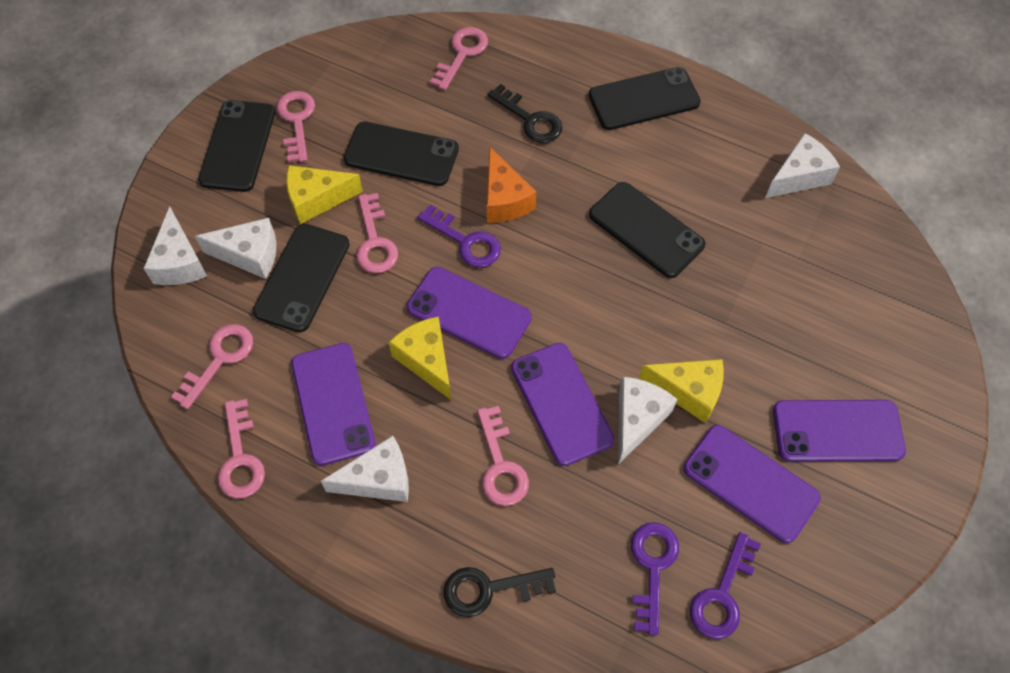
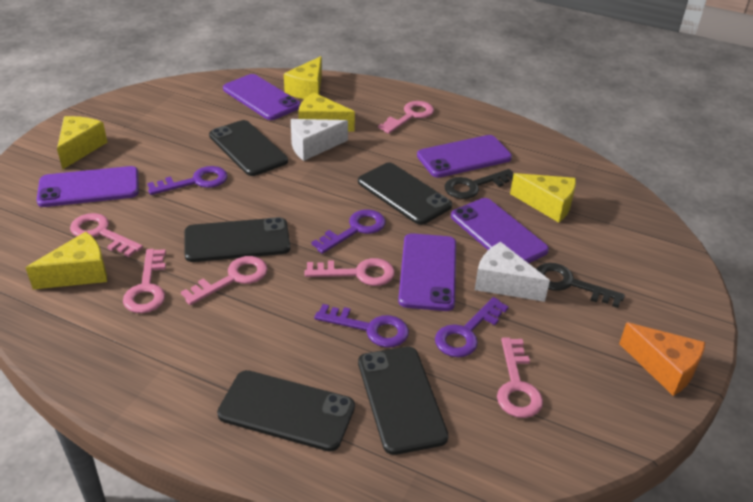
purple key: [417,204,501,267] [631,522,679,635] [690,532,761,639] = 3 -> [147,166,228,195] [311,209,386,254] [314,304,409,348] [435,297,509,357] = 4
white cheese: [143,207,207,285] [195,218,276,279] [321,436,409,502] [618,377,677,464] [765,133,840,198] = 5 -> [291,119,348,161] [475,242,550,302] = 2
yellow cheese: [286,165,363,224] [389,317,451,400] [639,359,724,423] = 3 -> [26,232,107,289] [57,116,107,170] [284,56,322,99] [298,92,355,131] [510,173,576,223] = 5

